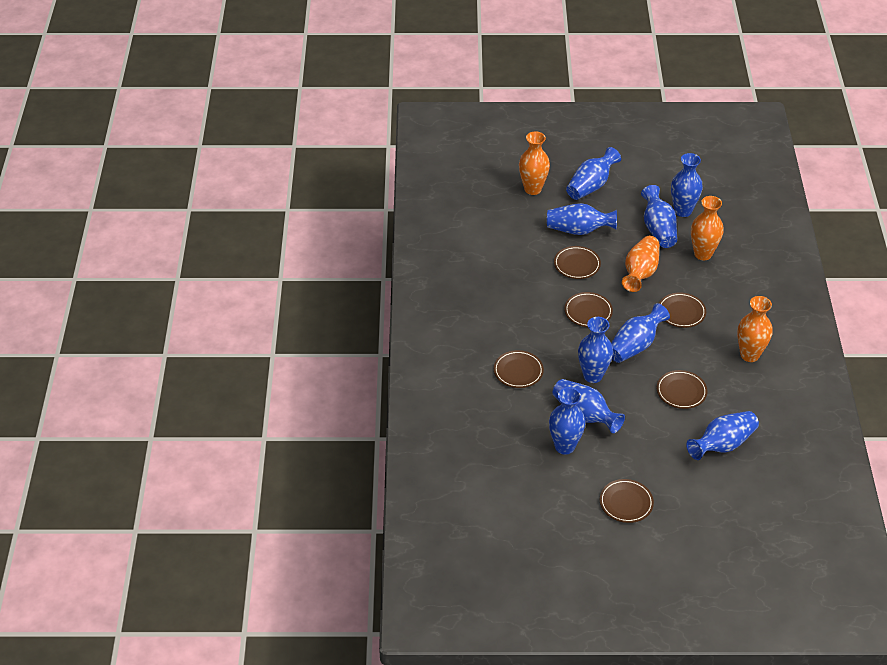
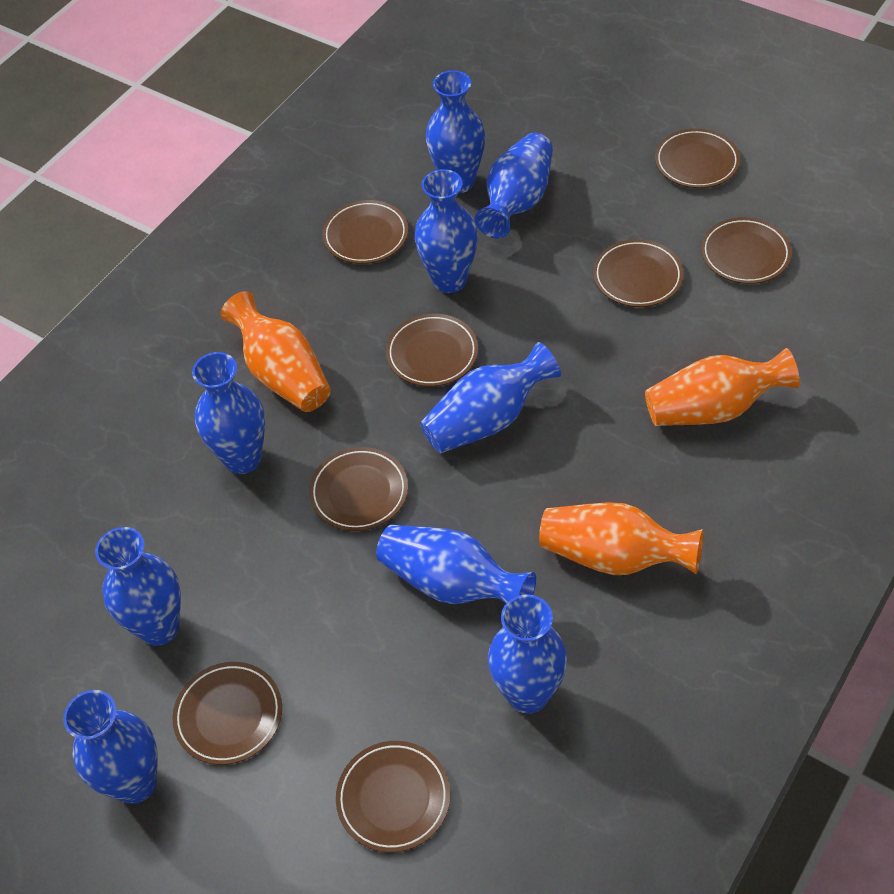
brown plate: [494,350,544,388] [554,246,601,279] [564,292,613,327] [600,479,654,523] [657,370,707,409] [659,292,706,328] = 6 -> [172,662,282,765] [309,447,408,531] [322,200,408,264] [336,741,450,853] [386,314,478,387] [593,239,684,307] [655,128,740,188] [701,217,792,284] = 8
orange vase: [519,132,550,195] [622,236,659,292] [691,196,724,260] [737,296,773,362] = 4 -> [220,291,331,412] [539,502,703,575] [645,348,800,426] = 3

